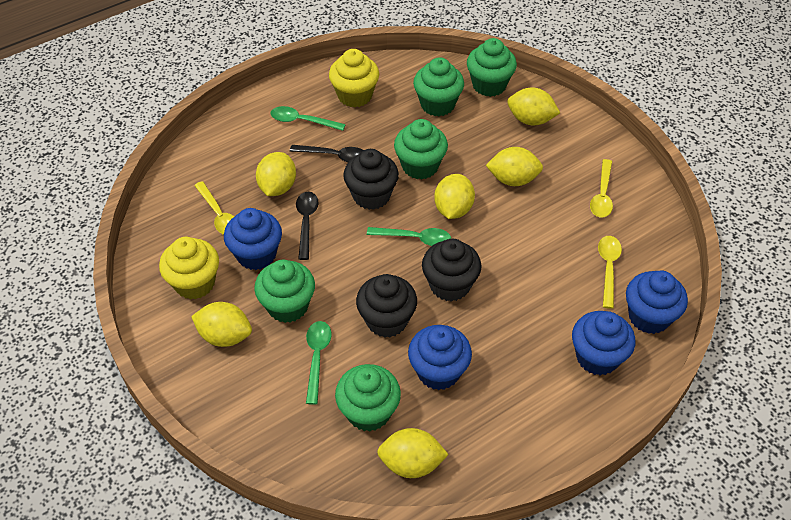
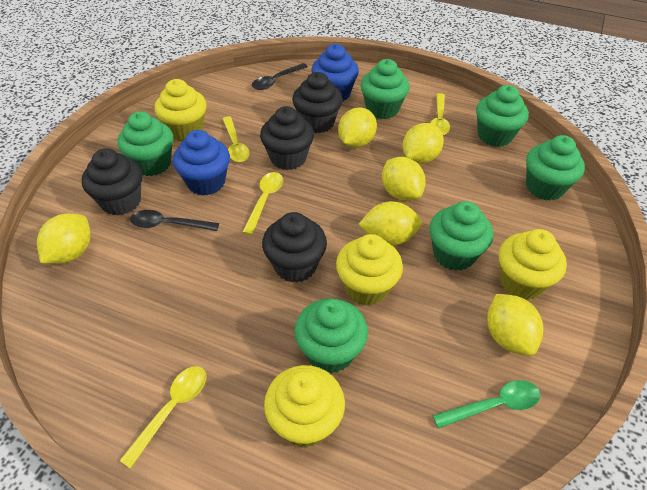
black cupcake: [343,149,399,210] [356,274,417,338] [422,239,482,302] = 3 -> [82,148,142,216] [260,106,314,170] [262,212,327,283] [292,72,343,133] = 4
blue cupcake: [224,208,282,270] [408,325,472,390] [572,311,635,375] [626,270,688,334] = 4 -> [173,130,230,196] [311,44,359,101] = 2
green cupcake: [254,260,315,323] [335,364,401,432] [394,119,448,180] [413,57,464,116] [467,38,517,97] = 5 -> [117,112,173,176] [294,298,368,374] [361,59,409,119] [429,201,493,271] [476,85,529,147] [526,135,585,201] = 6
green spoon: [270,106,346,131] [306,321,332,405] [367,227,451,246] = 3 -> [432,380,540,429] = 1
yellow cupcake: [159,237,219,300] [329,49,379,107] = 2 -> [154,79,207,141] [264,365,345,448] [336,234,403,306] [499,229,567,300] = 4
yellow spoon: [194,181,234,235] [590,159,613,218] [598,236,622,309] = 3 -> [119,366,206,469] [223,117,250,162] [242,172,283,235] [430,93,450,135] = 4

